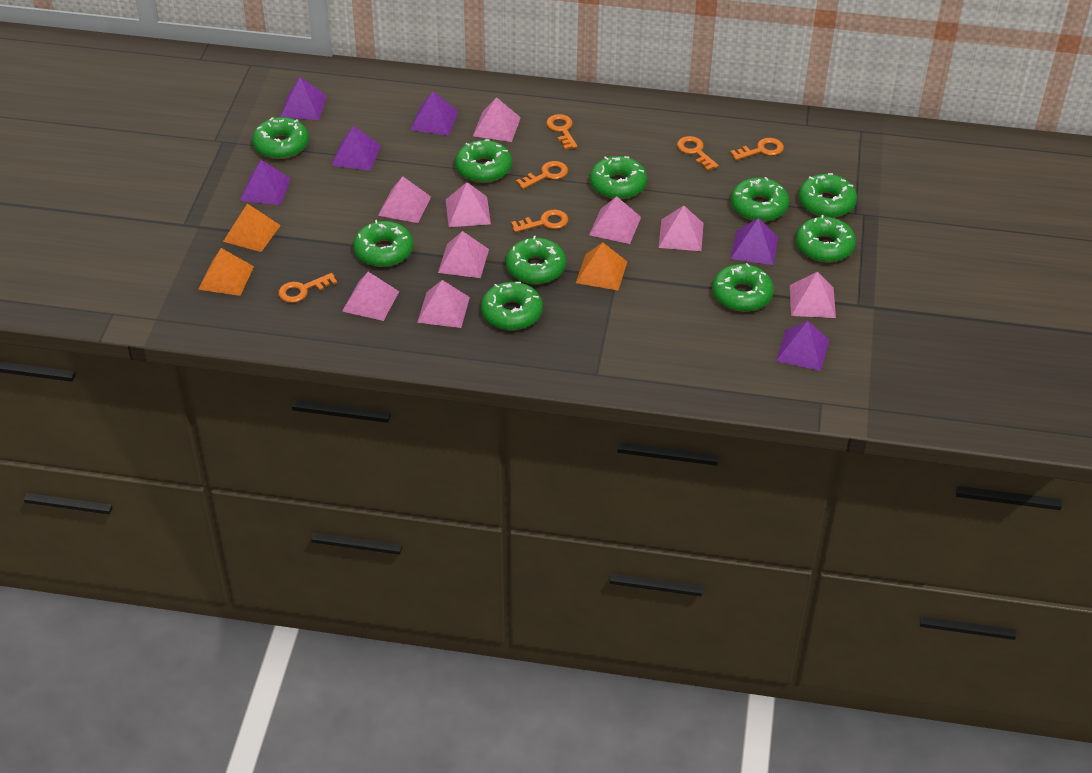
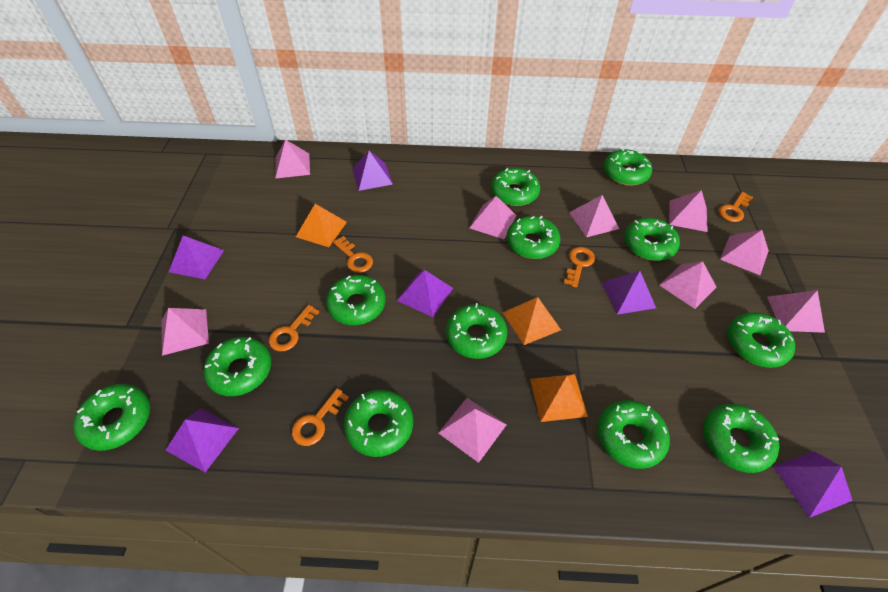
green donut: [252,117,309,159] [353,220,413,267] [455,139,512,183] [481,282,543,330] [506,236,566,284] [590,156,647,199] [712,263,774,312] [731,177,789,222] [796,215,856,262] [799,173,857,218] = 10 -> [73,384,150,451] [204,337,271,396] [326,275,386,325] [344,390,413,457] [446,303,507,359] [491,168,540,206] [507,216,560,259] [597,400,670,469] [603,148,652,186] [624,218,680,261] [703,404,779,473] [728,312,795,368] = 12
orange key: [278,273,337,303] [511,210,568,233] [516,161,568,189] [546,114,578,150] [677,136,719,171] [730,138,784,160] = 6 -> [269,305,319,351] [292,388,349,446] [333,236,373,273] [564,247,595,288] [719,192,753,222] = 5

